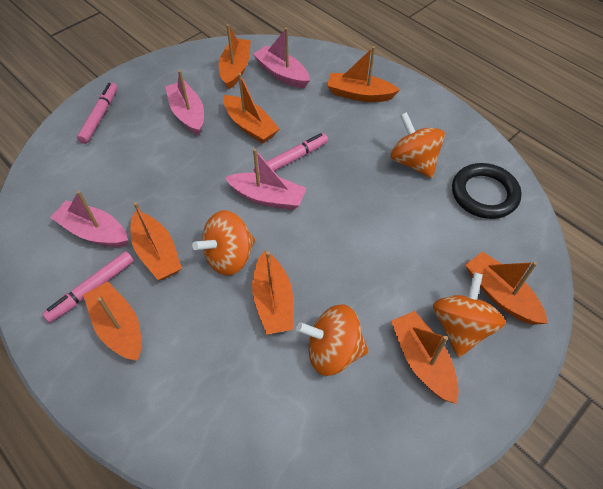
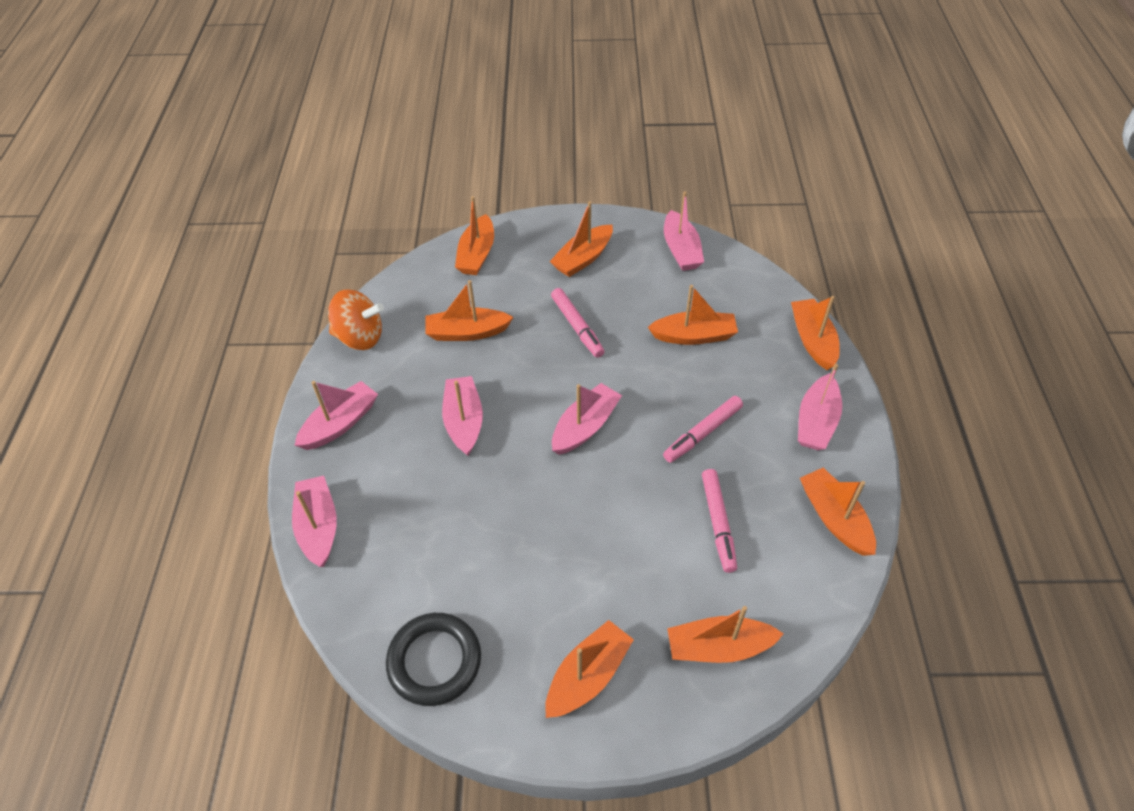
orange spinning top: [192,210,255,276] [296,305,369,376] [391,112,445,178] [433,272,506,357] = 4 -> [328,289,384,350] = 1
pink boat: [50,191,128,247] [165,70,204,135] [225,149,306,210] [253,28,310,88] = 4 -> [292,476,337,567] [294,381,378,450] [442,376,483,456] [552,383,622,455] [664,191,704,271] [798,364,842,450] = 6

